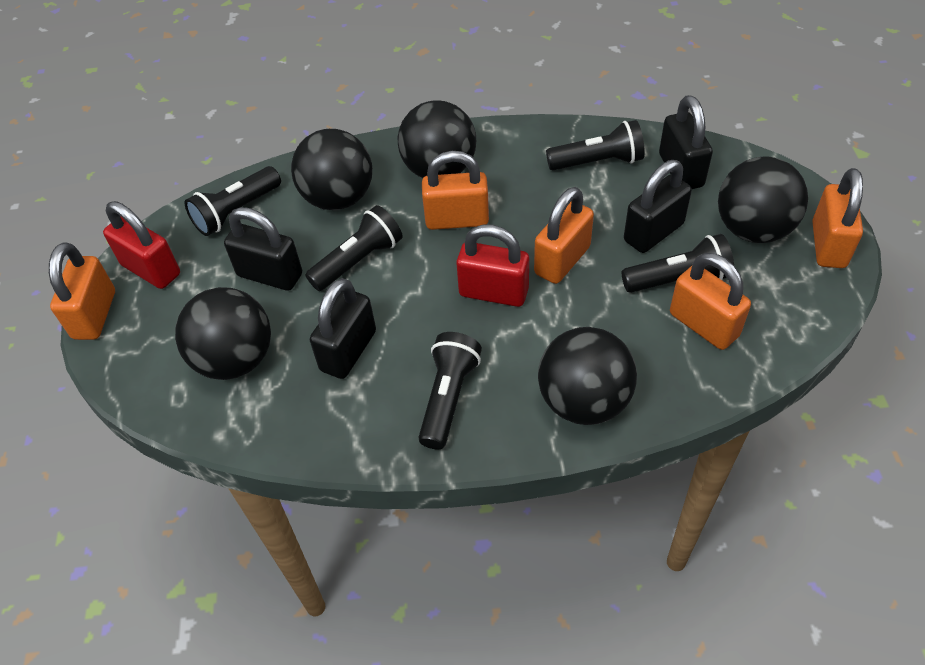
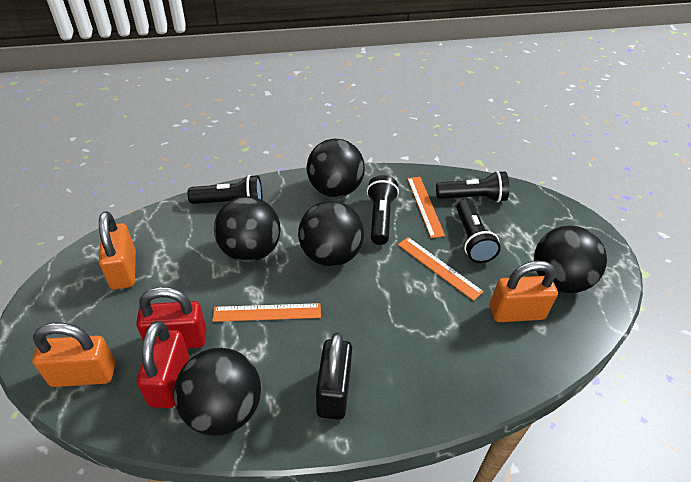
black flashlight: [185,166,281,236] [305,205,403,291] [419,332,482,449] [546,120,645,170] [622,234,734,293] = 5 -> [187,175,262,204] [367,175,399,245] [436,171,509,202] [456,199,501,263] = 4
black padlock: [224,207,302,291] [310,278,376,379] [624,160,692,253] [659,95,713,189] = 4 -> [316,332,352,420] = 1
orange padlock: [49,242,115,340] [422,151,489,230] [534,187,594,284] [670,253,751,350] [812,168,863,268] = 5 -> [32,322,115,387] [99,211,136,290] [490,261,558,322] = 3
orange ruler: none = 0 -> [212,303,321,322] [398,237,484,301] [407,177,445,238] = 3

